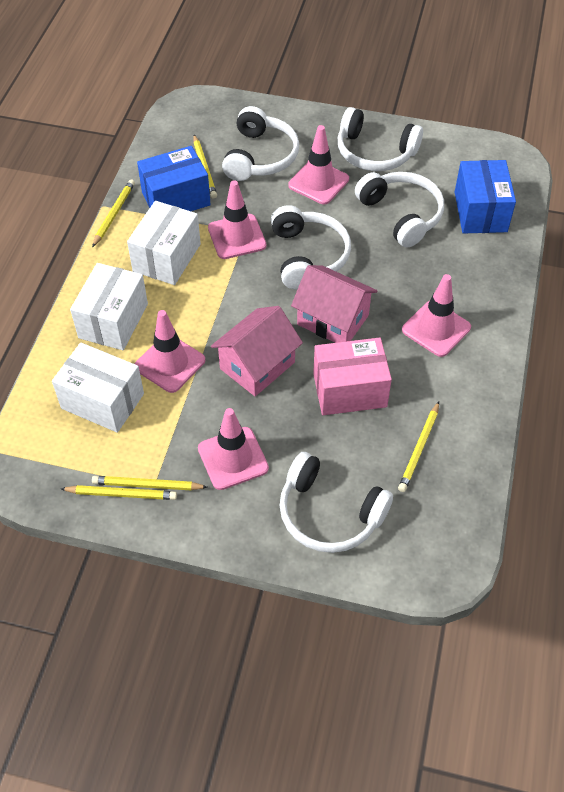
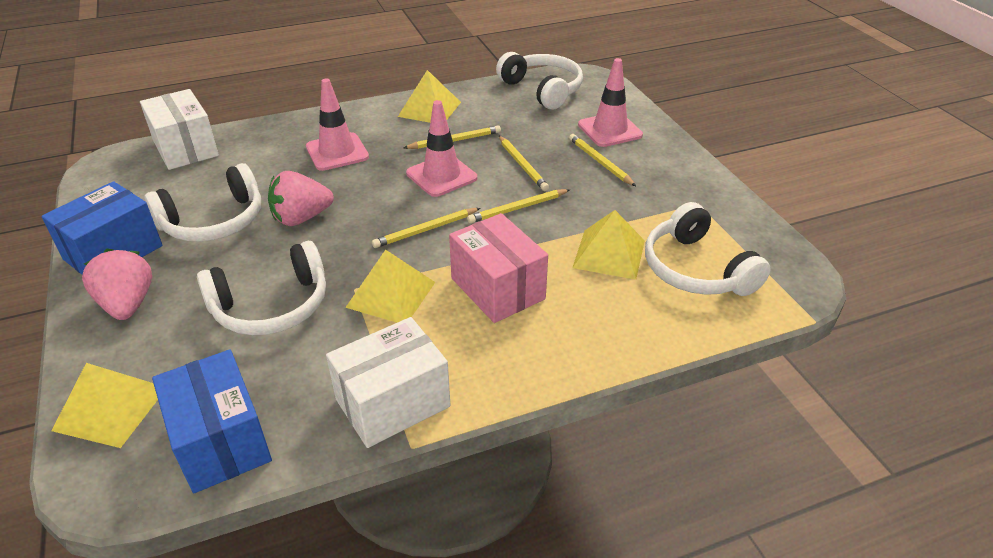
pink house: [211,306,303,396] [291,265,377,343] = 2 -> none = 0
pink strawberry: none = 0 -> [82,249,152,320] [268,171,334,226] = 2
pink traffic cone: [135,310,205,393] [198,408,269,490] [208,180,266,259] [288,125,349,204] [402,274,471,357] = 5 -> [306,78,369,171] [406,100,477,197] [578,58,643,147] = 3
white box: [52,343,144,433] [70,263,148,350] [127,201,201,285] = 3 -> [140,89,219,170] [326,317,451,448] = 2
white headphones: [222,106,299,181] [271,205,351,289] [280,452,393,553] [338,107,423,171] [355,172,444,248] = 5 -> [144,163,261,242] [197,241,326,335] [496,52,583,110] [645,202,771,296] = 4
yellow pyramid: none = 0 -> [51,363,158,448] [345,250,435,323] [398,70,461,123] [572,210,645,280] = 4

